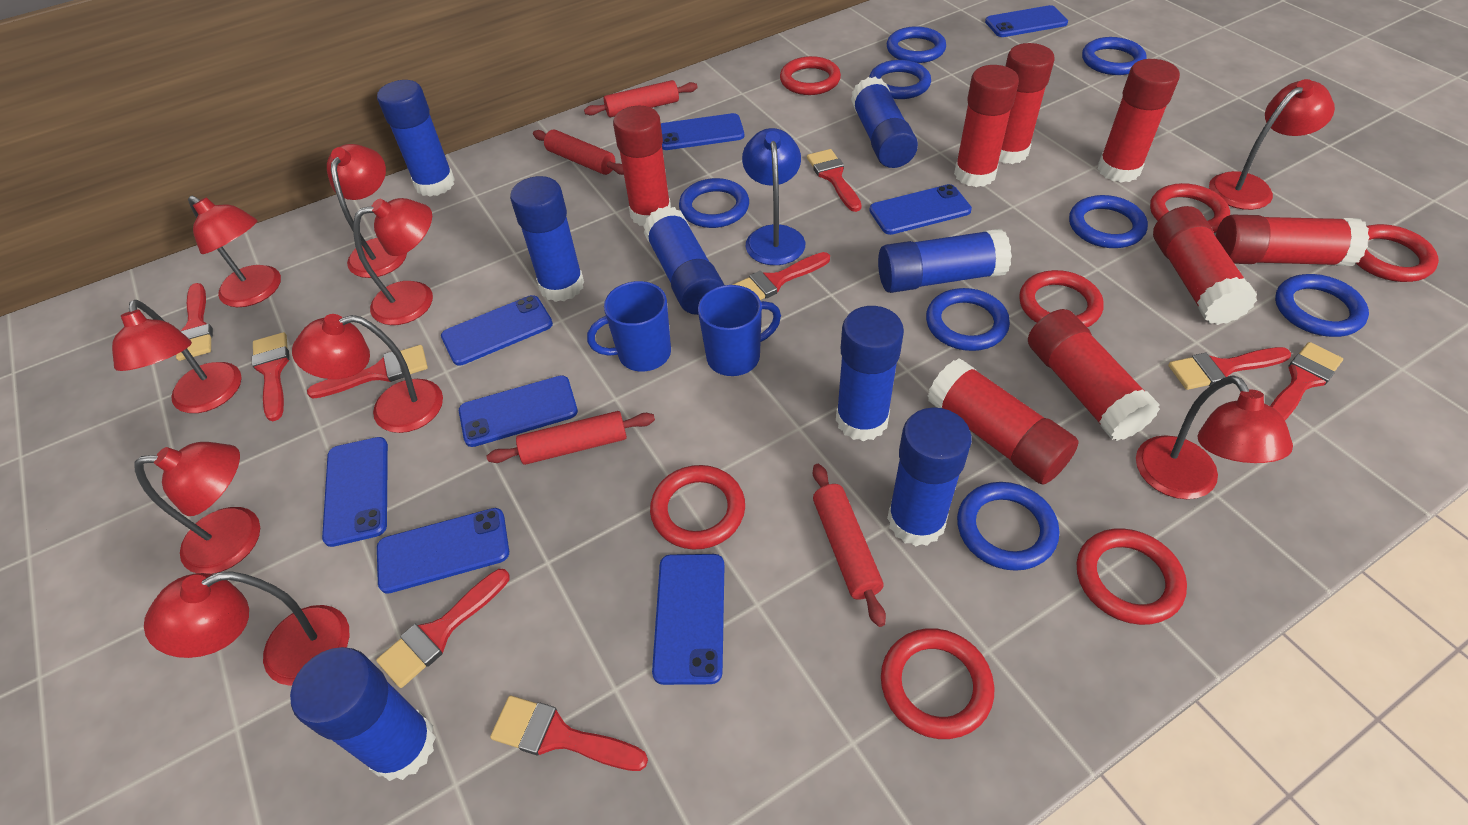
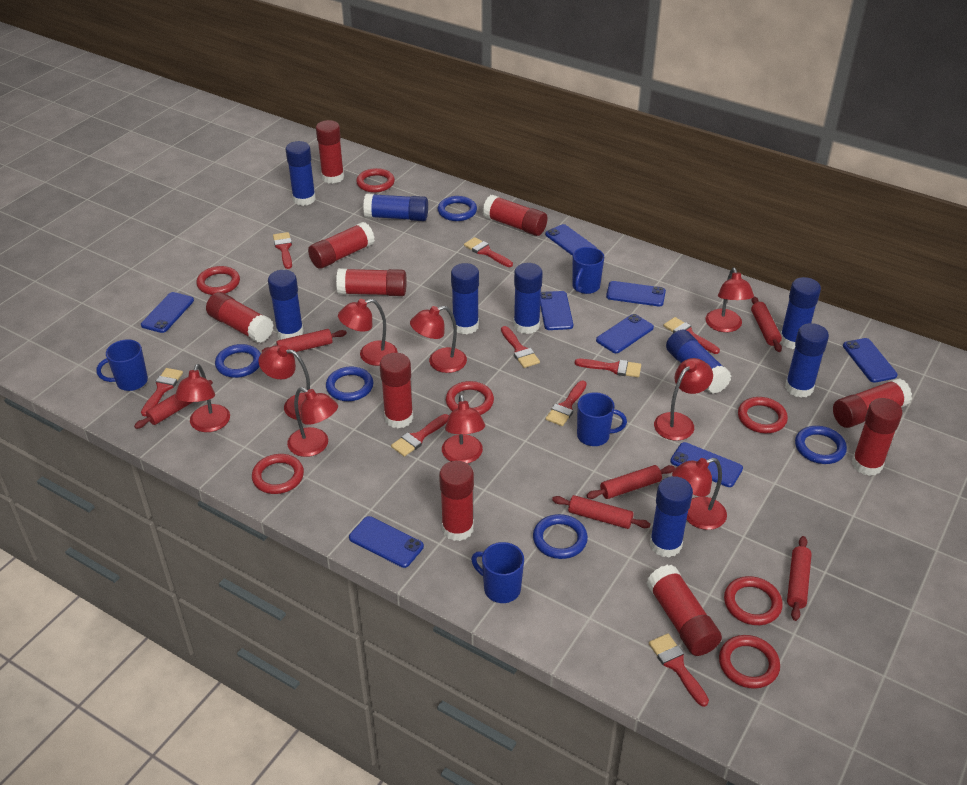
blue glue stick: [290,647,436,781] [377,80,455,197] [510,176,584,302] [643,206,724,315] [836,306,904,442] [851,76,918,168] [878,229,1012,293] [887,407,972,546] = 8 -> [268,270,304,340] [286,141,316,206] [363,193,428,221] [451,263,479,334] [513,263,543,334] [650,476,693,557] [666,330,732,394] [781,277,821,349] [785,323,829,398] = 9
blue lamp: [742,128,805,265] = 1 -> none = 0
blue mug: [587,281,671,372] [698,285,781,376] = 2 -> [96,339,148,391] [471,542,524,603] [572,247,604,294] [577,392,627,446] = 4
blue ring: [679,178,749,228] [869,60,931,99] [887,26,946,63] [926,288,1010,351] [957,482,1059,571] [1069,195,1148,248] [1082,37,1147,75] [1275,274,1369,337] = 8 -> [215,344,261,378] [326,366,373,401] [438,196,477,221] [533,514,588,559] [795,426,847,464] = 5
red glue stick: [613,106,671,226] [927,358,1079,485] [954,65,1019,187] [999,43,1054,164] [1028,309,1160,441] [1098,59,1180,183] [1153,206,1257,325] [1216,215,1369,266] = 8 -> [206,292,274,343] [308,222,375,269] [316,120,344,184] [336,268,407,296] [380,353,413,428] [439,461,474,541] [483,195,547,236] [646,565,722,656] [833,378,912,428] [852,398,903,476] = 10
red rolling pin: [487,411,655,465] [533,130,624,175] [584,80,698,117] [813,464,886,627] = 4 -> [134,380,213,429] [262,329,347,352] [552,495,650,529] [586,465,675,499] [751,296,782,352] [787,536,812,621] = 6

